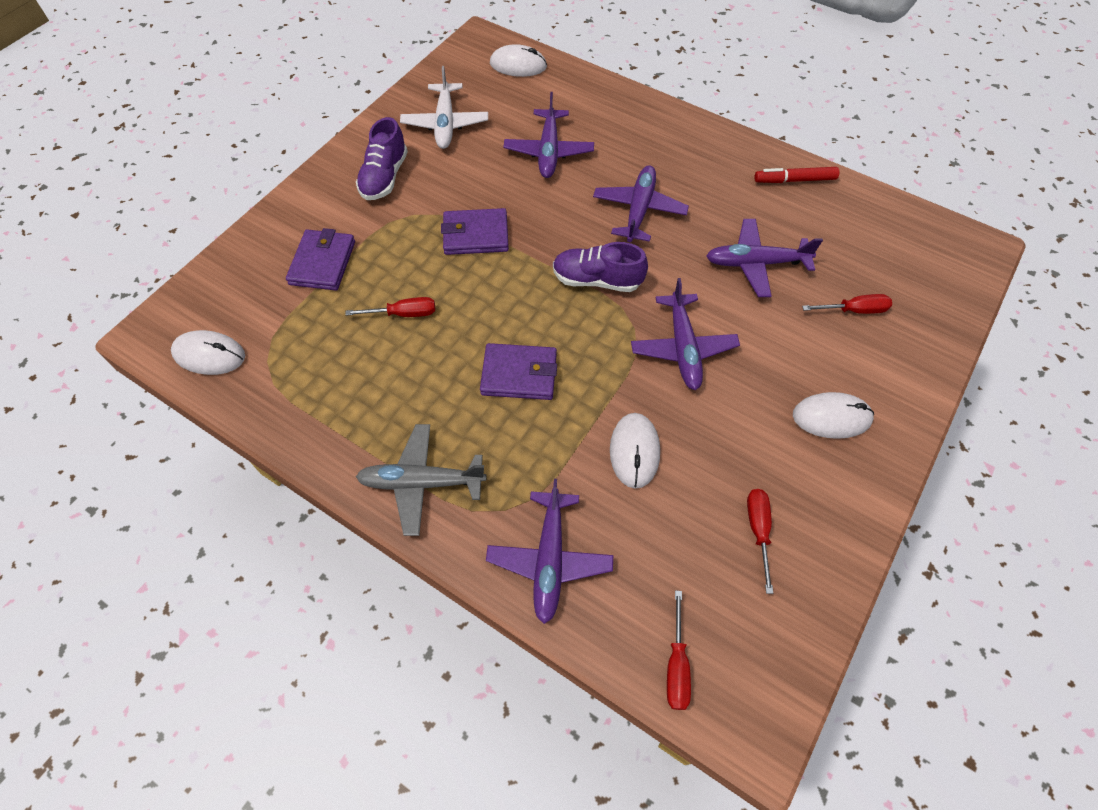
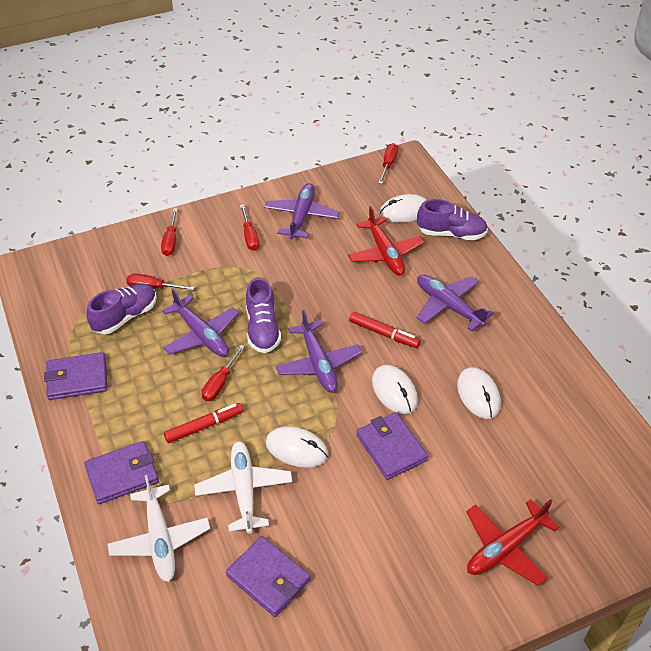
grey plane: [356,424,487,536] = 1 -> none = 0
purple plane: [486,479,613,624] [504,92,594,178] [593,165,689,242] [631,278,740,390] [706,219,823,297] = 5 -> [162,289,239,357] [264,183,340,239] [276,310,362,393] [417,275,494,331] = 4
purple shoe: [356,117,408,200] [553,242,648,292] = 2 -> [87,284,157,334] [246,277,281,353] [417,199,488,241] = 3
purple wallet: [286,228,355,291] [441,208,509,255] [480,343,557,400] = 3 -> [44,352,108,400] [84,441,159,504] [226,536,311,617] [356,412,428,480] = 4
red marker: [754,167,839,183] = 1 -> [164,403,244,443] [349,312,421,348] = 2
red plane: none = 0 -> [348,206,424,276] [466,499,560,586] = 2
red screwdriver: [345,297,435,317] [667,590,691,710] [747,489,773,594] [802,294,892,314] = 4 -> [126,274,195,290] [161,208,178,256] [201,345,245,401] [240,205,260,251] [378,143,398,184] = 5
white plane: [400,66,488,149] = 1 -> [107,475,210,582] [194,441,292,533] = 2

